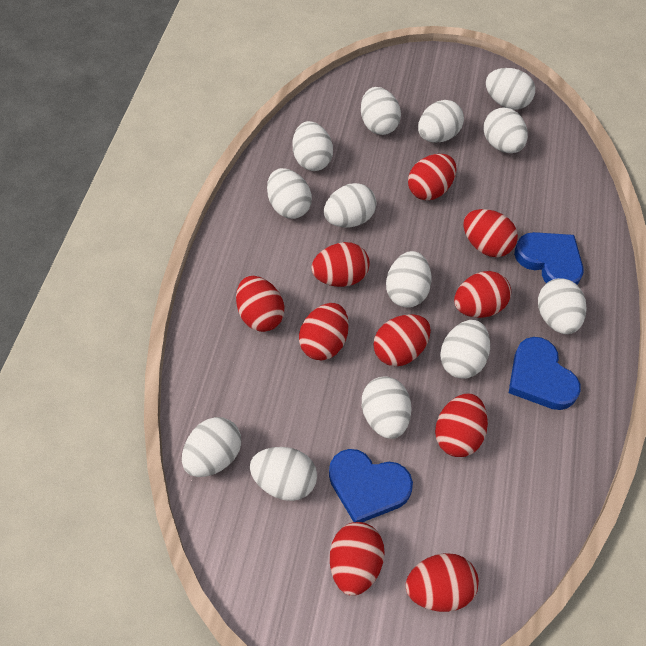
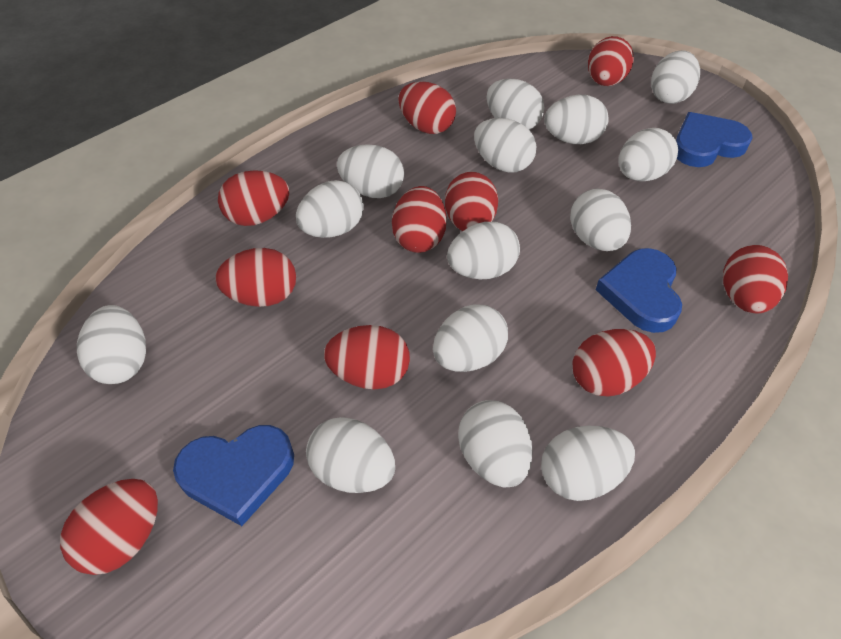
white egg: [182,417,241,477] [250,447,317,501] [267,168,312,219] [293,121,333,171] [324,183,376,228] [361,87,401,135] [362,376,411,439] [386,251,431,307] [418,100,464,143] [440,320,490,379] [484,107,528,153] [486,68,535,110] [538,278,587,334] = 13 -> [77,305,146,384] [296,180,364,238] [306,417,395,493] [337,144,404,198] [433,304,508,372] [447,222,520,279] [458,400,533,487] [474,118,536,173] [487,79,544,130] [541,425,635,501] [544,95,609,144] [570,188,631,251] [618,128,678,181] [651,50,700,104] = 14

